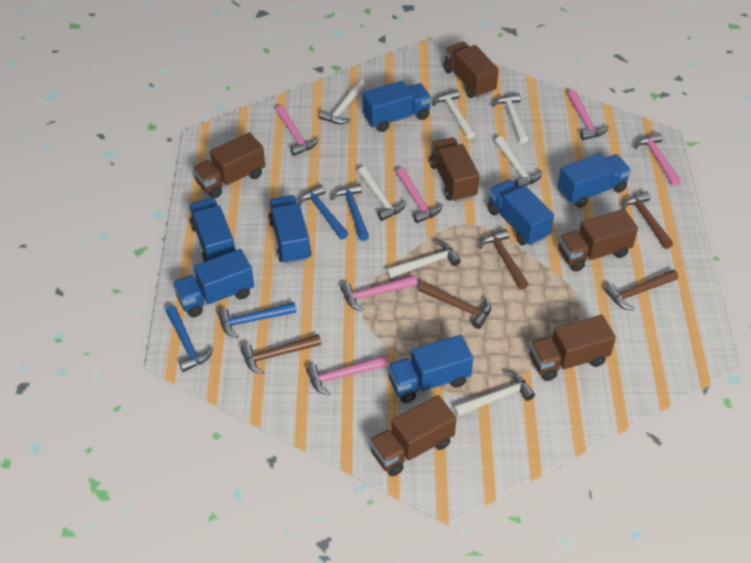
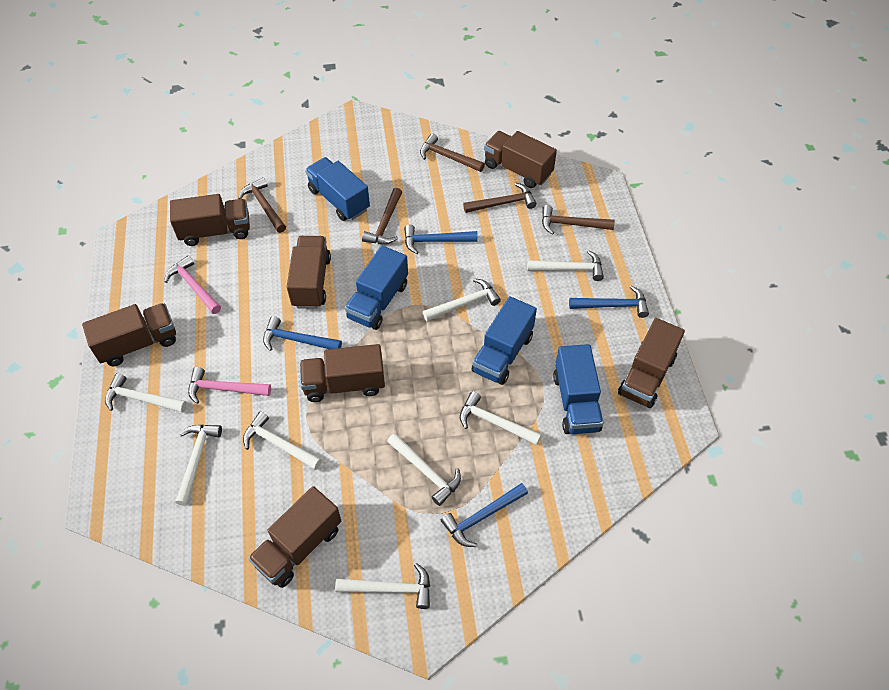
blue truck: [173,249,254,317] [189,198,236,262] [268,195,312,264] [363,81,432,132] [387,335,473,403] [487,180,554,246] [557,153,631,208] = 7 -> [305,157,370,221] [345,246,408,330] [472,296,537,385] [553,344,603,434] = 4
brown truck: [192,133,265,198] [369,395,457,476] [429,138,480,202] [443,42,499,98] [529,315,616,381] [558,209,638,272] = 6 -> [82,303,176,366] [170,194,250,246] [248,486,341,588] [287,236,331,309] [300,344,385,402] [484,131,557,188] [618,318,685,408] = 7
pink hammer: [276,106,319,156] [306,355,388,395] [341,275,418,311] [396,168,443,223] [567,90,609,140] [634,133,681,186] = 6 -> [164,255,221,314] [188,367,271,404] = 2
white hammer: [319,79,366,124] [358,166,406,221] [386,241,461,279] [432,89,475,139] [453,371,535,417] [492,93,529,144] [495,136,542,188] = 7 -> [105,373,187,413] [175,425,222,506] [243,411,322,470] [335,563,430,609] [387,433,461,506] [423,279,501,321] [460,391,542,445] [527,250,604,281] = 8

